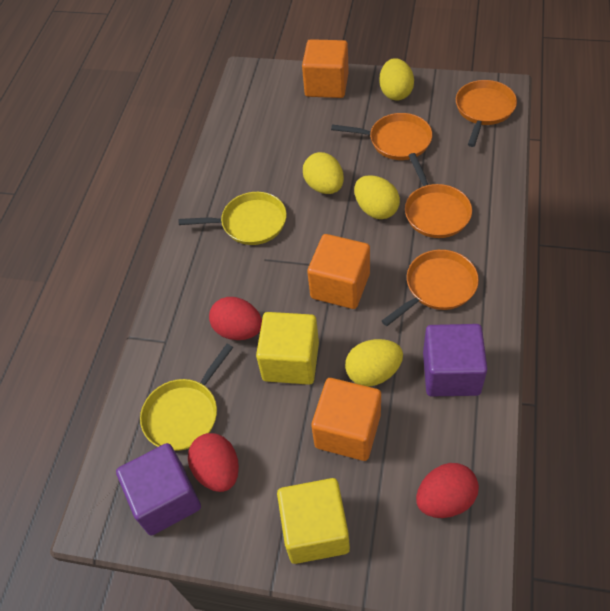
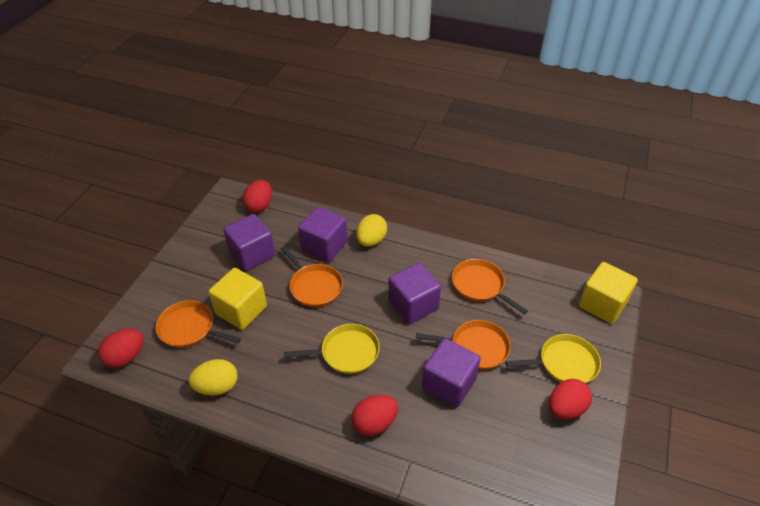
orange cube: [302,39,349,98] [307,234,370,309] [311,378,381,461] = 3 -> none = 0
purple cube: [116,443,201,535] [423,324,487,396] = 2 -> [223,214,275,271] [298,207,347,262] [388,263,441,324] [422,338,481,408] = 4
red egg: [188,433,239,492] [209,297,262,340] [416,463,479,518] = 3 -> [98,328,144,368] [242,180,272,212] [351,395,398,436] [549,379,592,419] = 4
yellow egg: [303,152,344,194] [345,339,403,387] [354,175,400,219] [379,58,414,100] = 4 -> [188,359,238,395] [356,214,387,246] = 2

